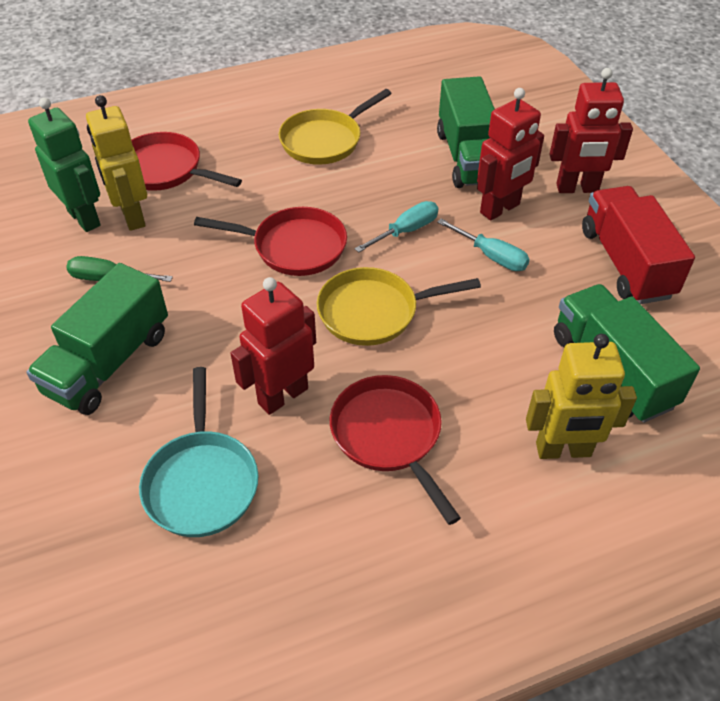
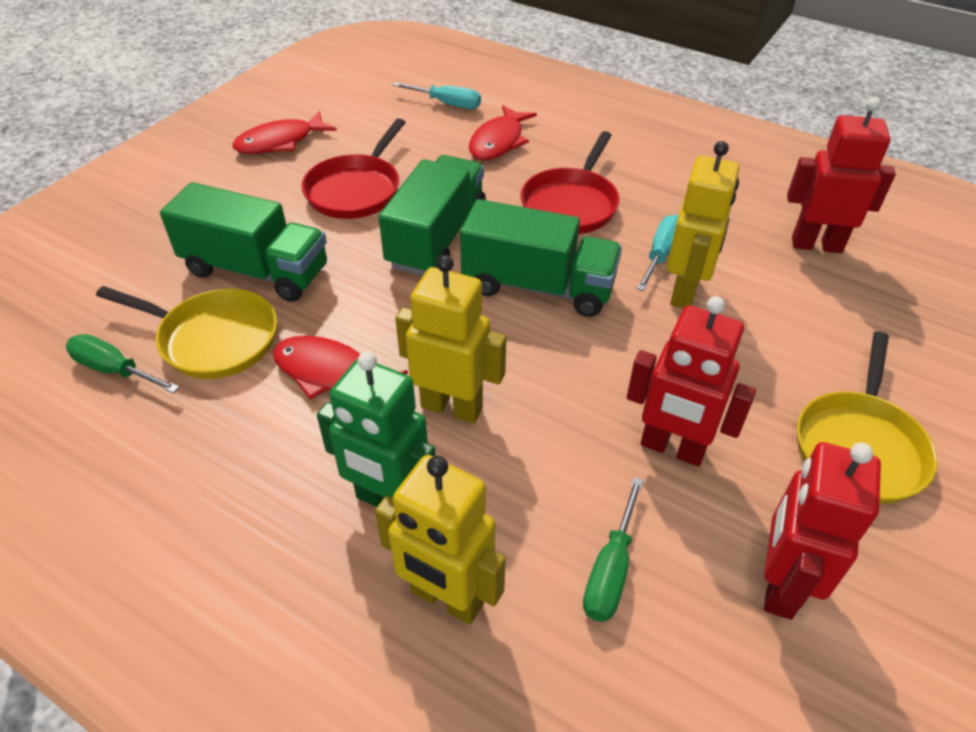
green screwdriver: [66,256,173,282] = 1 -> [66,334,180,393] [583,477,644,622] = 2
red fish: none = 0 -> [232,111,337,154] [273,336,408,400] [469,105,537,160] = 3
red pan: [131,132,242,191] [194,207,347,276] [330,375,461,525] = 3 -> [301,118,405,219] [521,131,620,234] = 2
red truck: [582,186,695,304] = 1 -> none = 0
turquoise pan: [139,367,258,537] = 1 -> none = 0
yellow robot: [86,95,147,231] [526,334,637,459] = 2 -> [375,455,506,625] [395,255,506,423] [667,141,739,309] = 3

